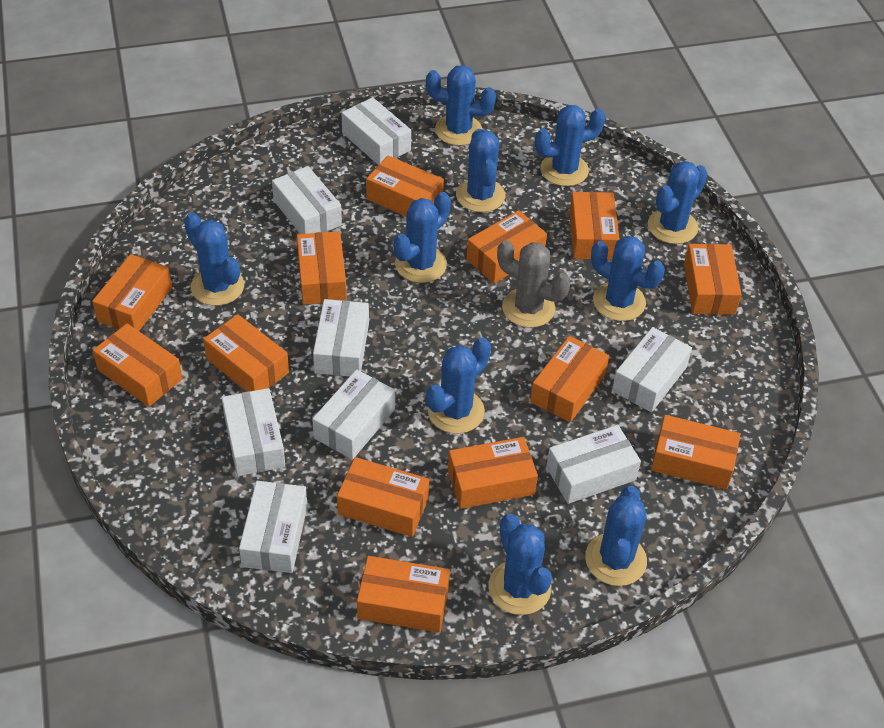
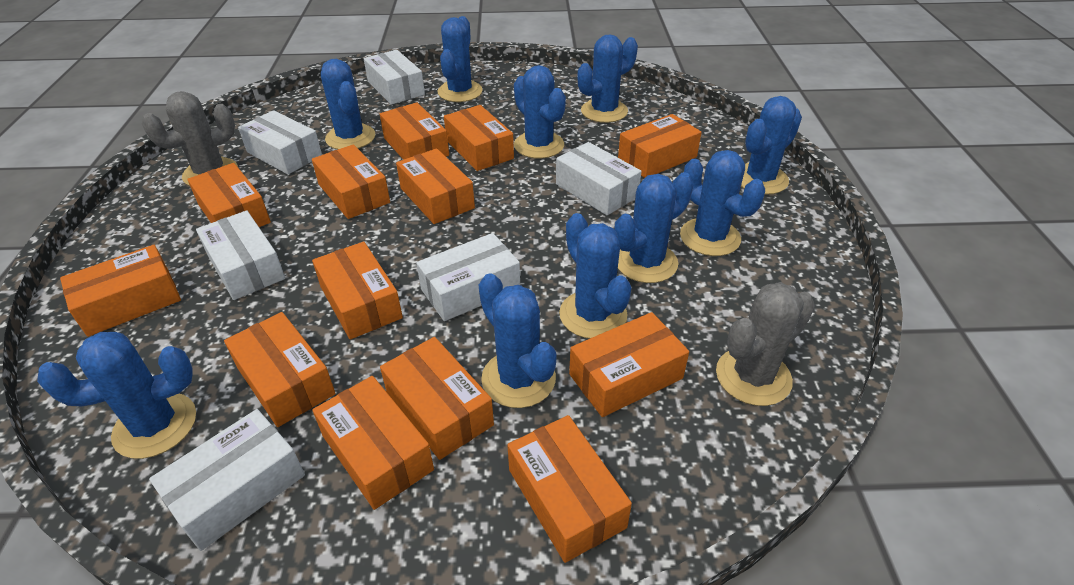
grey cactus: [497,240,571,328] = 1 -> [142,91,238,186] [716,282,815,406] = 2
white box: [222,388,285,476] [239,481,308,573] [272,166,342,234] [312,369,395,459] [313,299,369,377] [342,97,411,165] [546,425,641,504] [612,327,692,412] = 8 -> [149,409,305,551] [196,210,285,300] [238,110,322,174] [364,50,425,105] [416,233,520,321] [556,142,642,215] = 6

